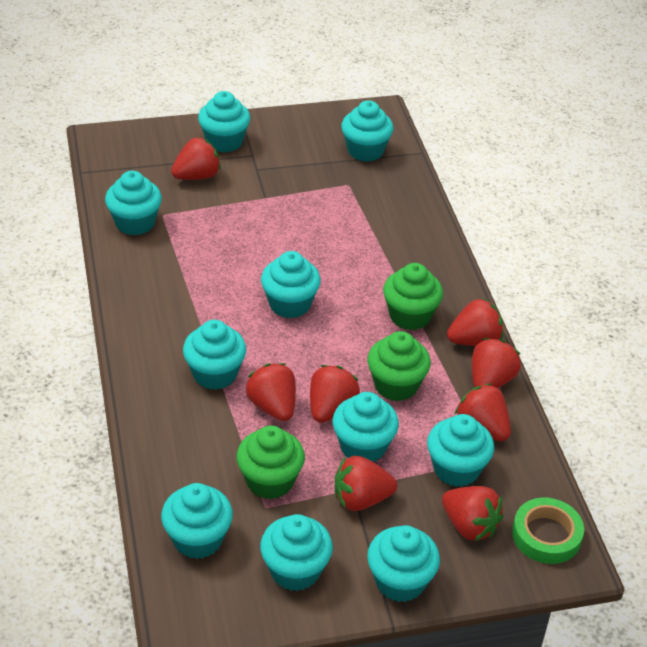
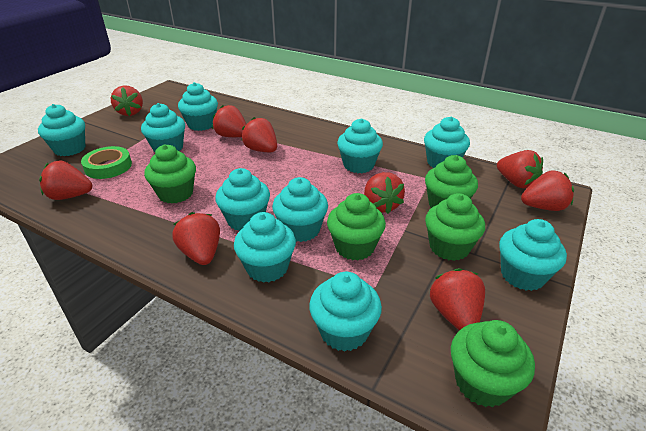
green cupcake: [236,426,305,499] [367,331,431,401] [383,263,443,330] = 3 -> [144,144,196,204] [327,193,386,260] [425,155,478,208] [425,193,485,261] [451,320,535,407] = 5
red strawberry: [171,137,221,180] [246,363,296,421] [310,365,360,423] [335,456,397,511] [442,486,504,541] [447,298,503,346] [455,384,511,441] [472,338,521,388] = 8 -> [39,160,92,200] [111,85,143,116] [172,212,220,265] [212,105,246,137] [241,117,277,152] [364,172,405,214] [430,268,485,330] [497,150,543,189] [521,170,574,211] = 9

